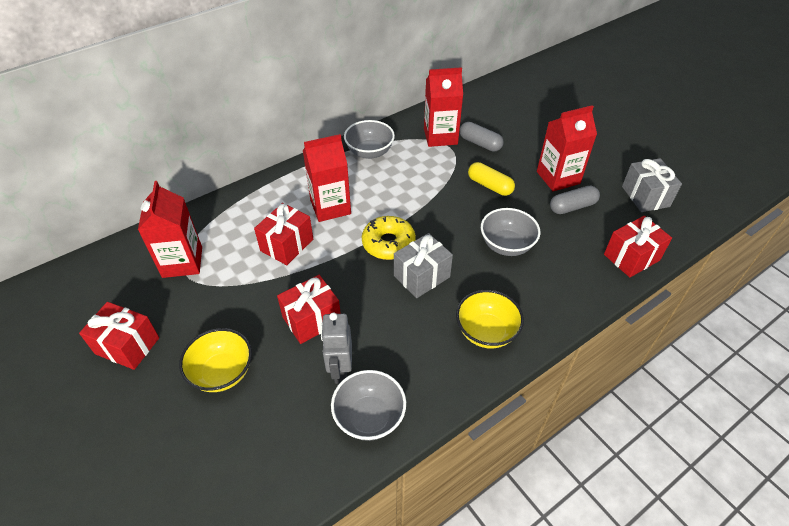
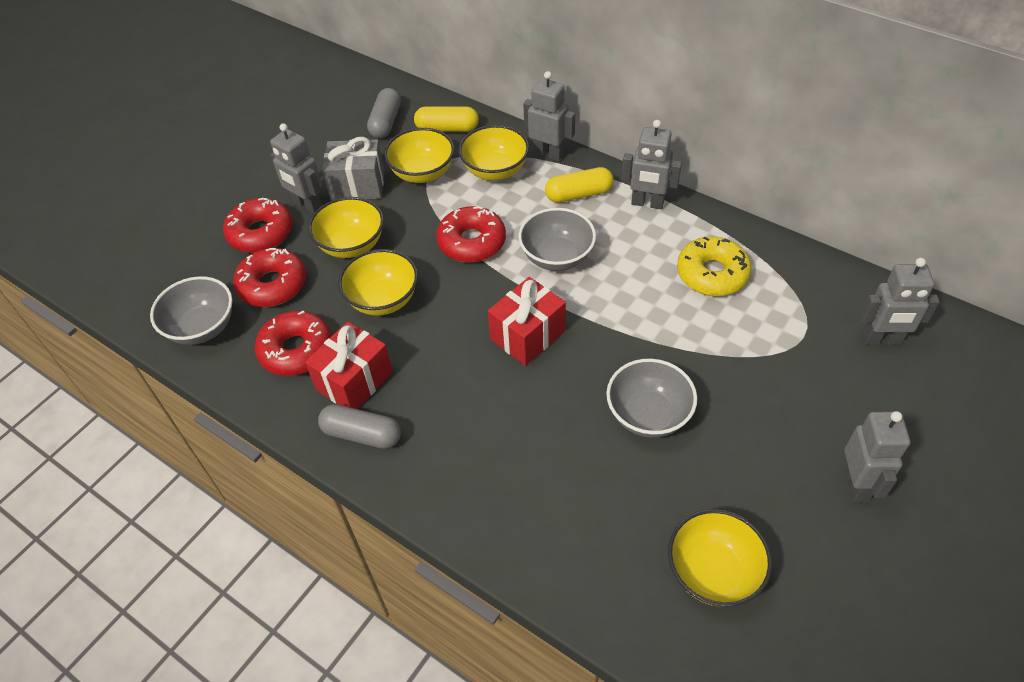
grey gift: [394,233,453,298] [622,158,682,212] = 2 -> [322,137,385,201] = 1
grey robot: [321,313,352,384] = 1 -> [270,123,322,214] [523,71,575,162] [621,120,682,209] [844,411,910,503] [860,258,940,344] = 5
red carton: [138,181,202,278] [303,134,351,222] [424,67,463,147] [537,105,597,191] = 4 -> none = 0
red donut: none = 0 -> [223,198,292,253] [233,248,306,307] [255,311,332,376] [436,206,506,262] = 4
red gift: [79,302,159,370] [254,203,313,265] [277,275,341,344] [604,216,672,277] = 4 -> [305,322,393,409] [488,277,566,366] = 2
yellow bowl: [179,328,252,392] [456,290,524,348] = 2 -> [308,197,384,258] [338,249,418,316] [384,128,454,183] [458,125,529,180] [668,509,772,607] = 5
yellow capsule: [468,162,515,196] = 1 -> [414,106,479,132] [545,167,614,203] = 2

